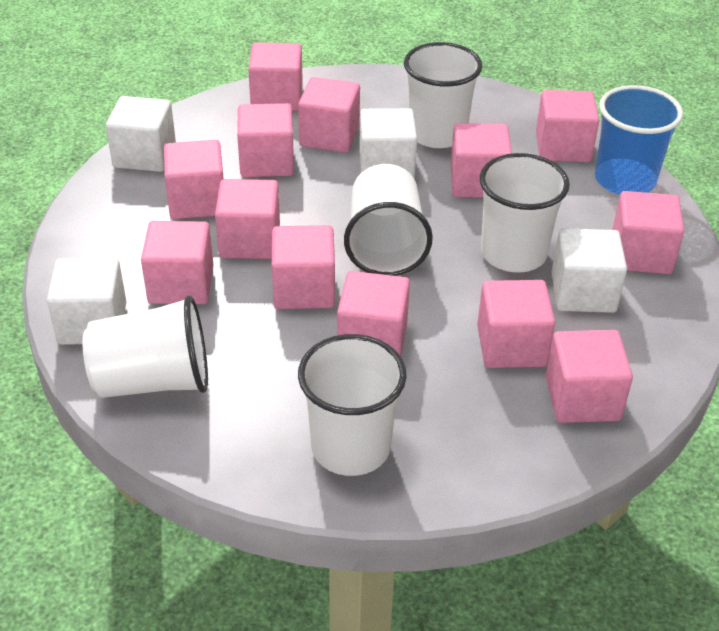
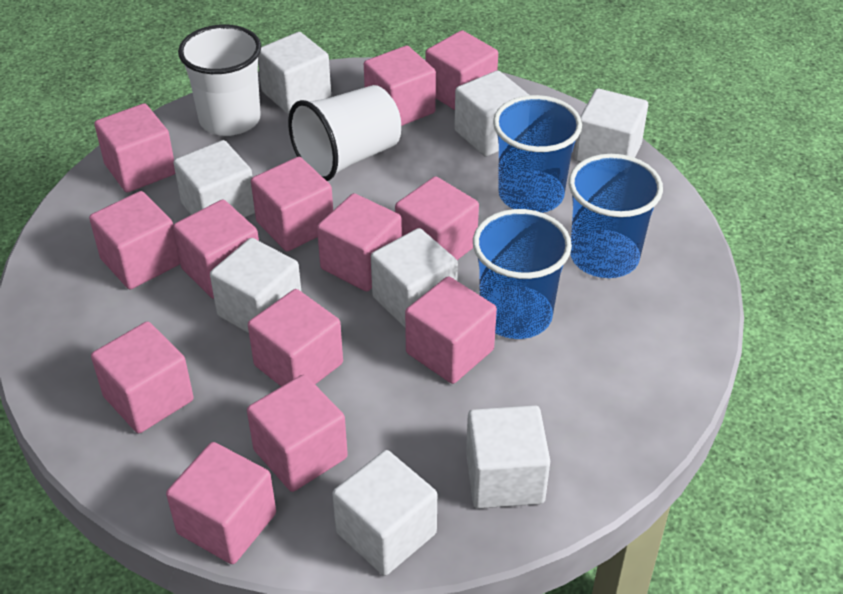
blue cup: [595,85,683,195] = 1 -> [473,209,572,339] [493,95,582,213] [569,154,663,278] = 3
white cube: [47,258,126,345] [106,96,176,172] [359,108,417,178] [552,228,627,313] = 4 -> [173,140,255,218] [210,238,301,333] [258,32,331,114] [332,450,437,576] [371,228,458,327] [454,70,529,157] [466,405,550,508] [575,89,648,162] = 8
white cup: [83,295,208,398] [298,334,407,476] [344,164,433,276] [404,42,483,148] [479,153,570,273] = 5 -> [178,25,261,136] [288,85,401,181] = 2

